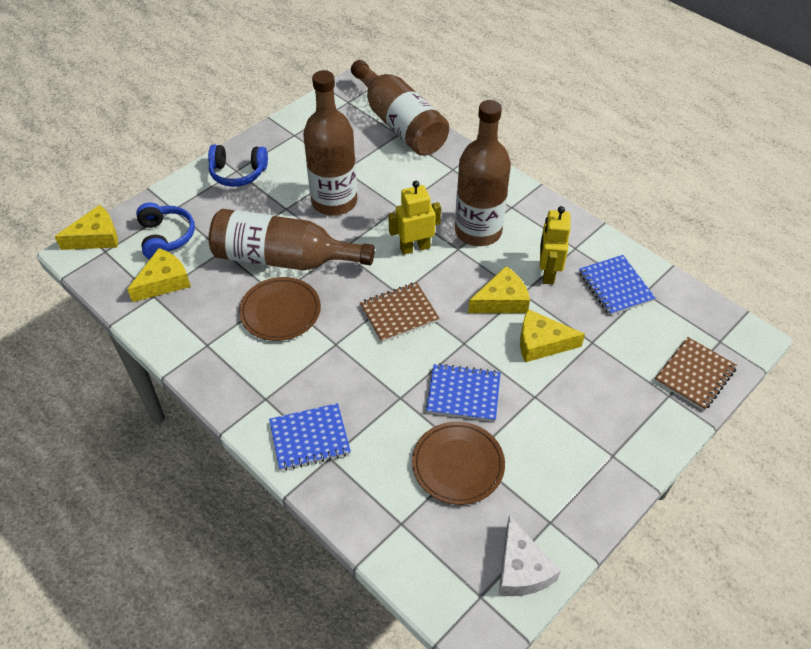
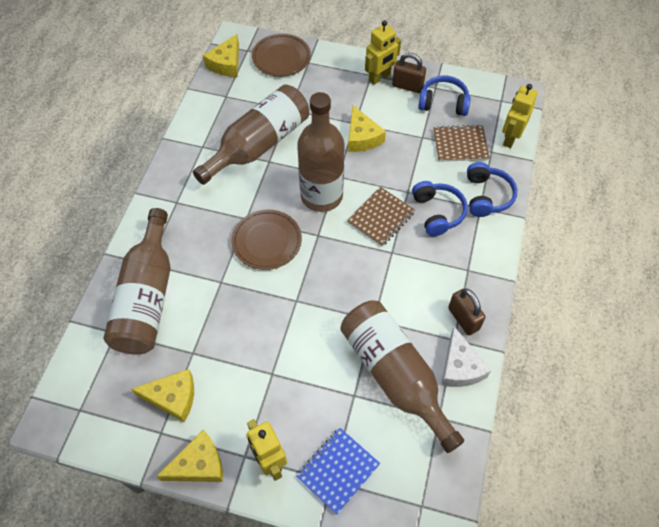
blue headphones: [136,202,195,259] [208,145,268,187] = 2 -> [412,181,468,236] [418,75,471,116] [467,162,517,217] = 3
blue notebook: [269,403,351,471] [426,363,501,422] [579,255,656,315] = 3 -> [296,428,380,515] = 1
brown padlock: none = 0 -> [392,53,426,93] [448,288,486,335] = 2
yellow robot: [388,181,441,255] [540,206,571,285] = 2 -> [246,419,287,481] [365,20,401,85] [502,84,538,148] = 3

